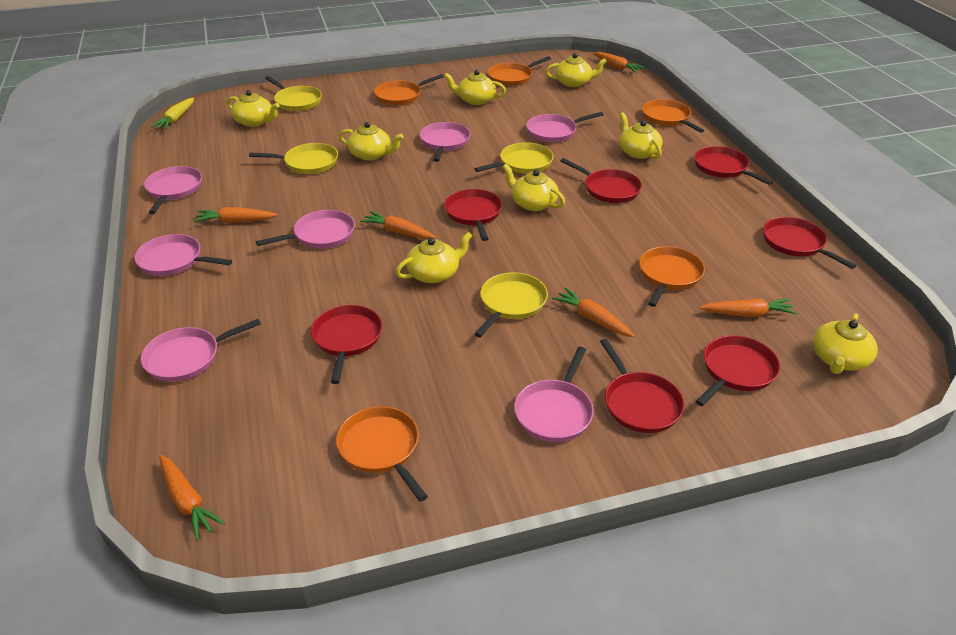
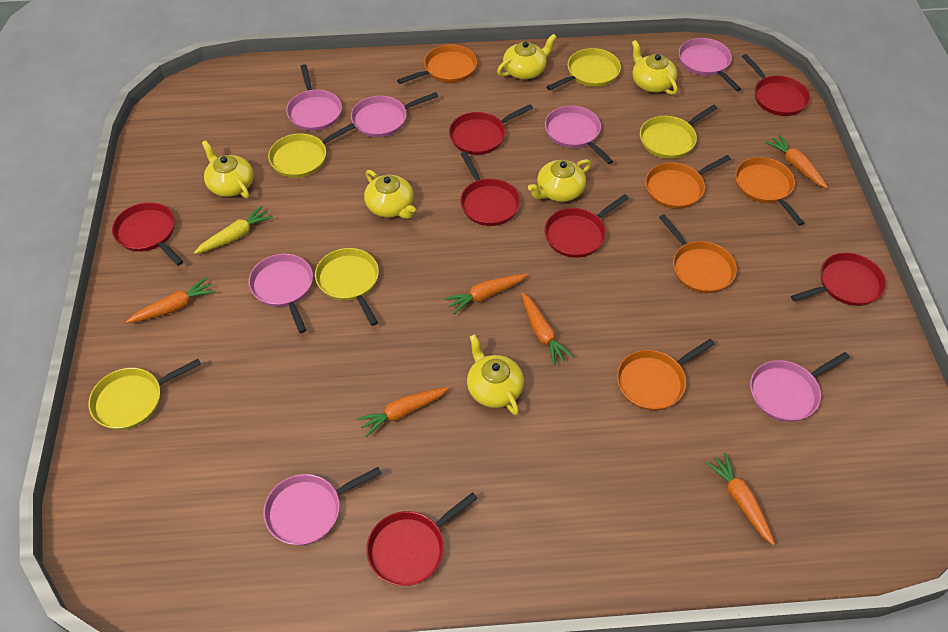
yellow pan: [249,143,338,174] [265,76,322,111] [474,272,548,337] [475,143,554,174] = 4 -> [88,359,201,430] [268,123,355,178] [315,248,379,326] [546,48,621,90] [640,104,717,159] = 5
yellow teapot: [227,90,280,127] [339,122,403,160] [395,232,473,283] [444,70,506,105] [503,164,565,211] [545,53,607,87] [619,112,663,159] [813,313,878,374] = 8 -> [202,140,253,198] [364,170,416,219] [467,334,524,415] [497,34,557,79] [528,159,591,202] [632,40,677,95] = 6

